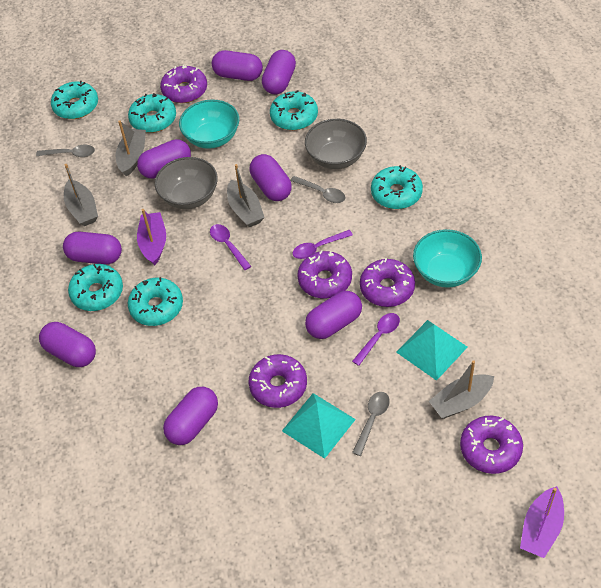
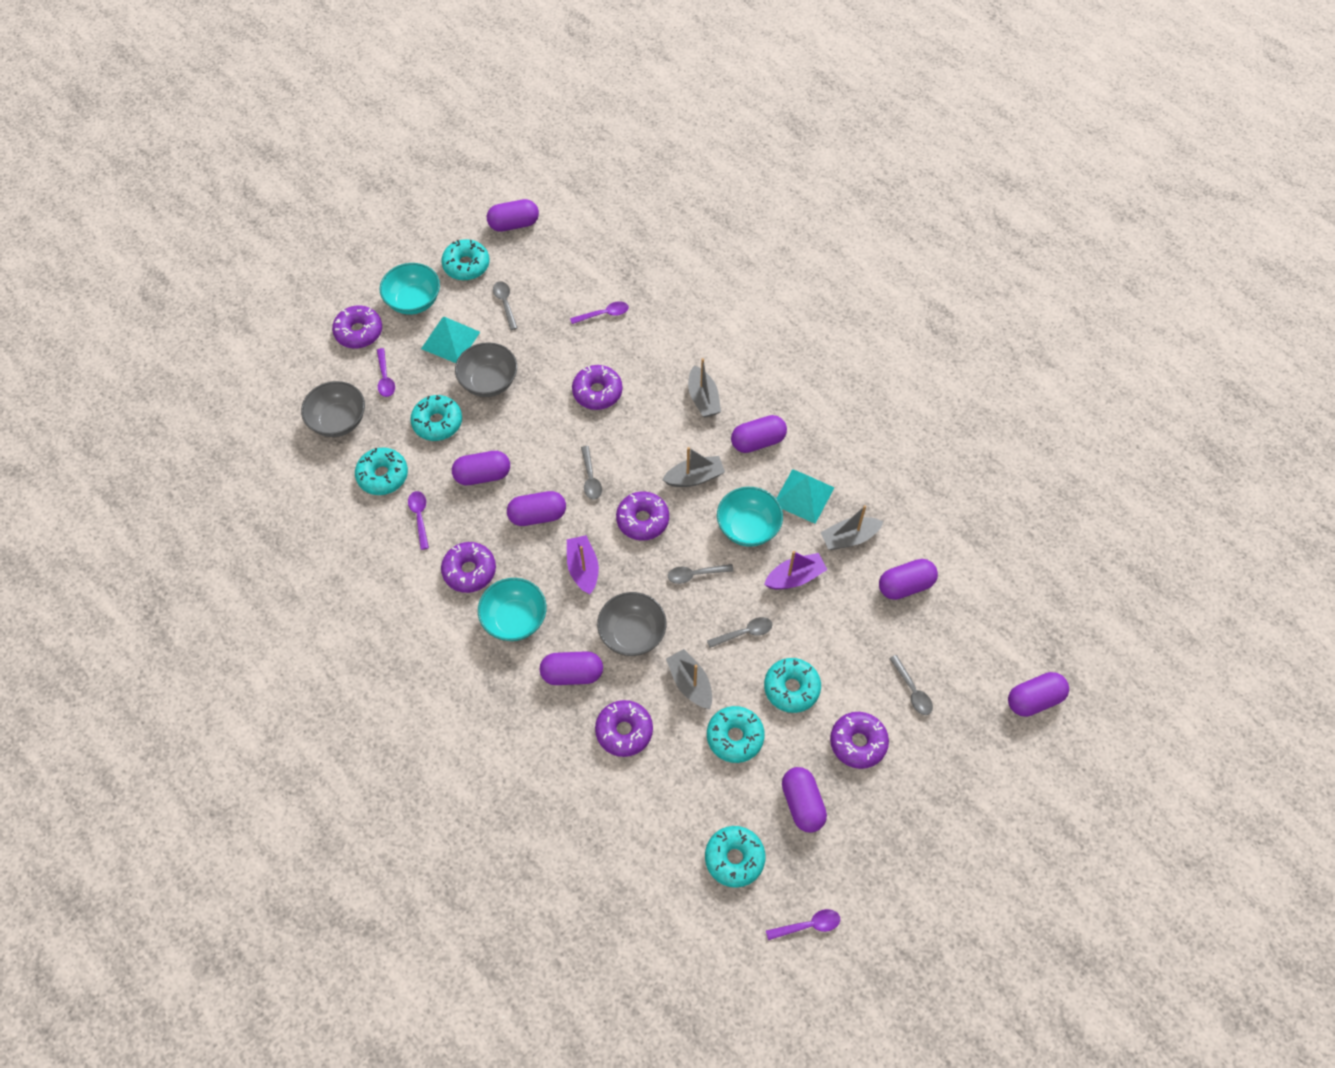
grey bowl: [155,157,218,209] [305,119,367,169] = 2 -> [301,381,365,437] [455,342,517,397] [597,592,667,656] = 3
grey spoon: [36,144,95,157] [290,176,345,203] [352,392,390,456] = 3 -> [493,281,517,330] [581,446,602,499] [668,564,734,584] [707,617,772,648] [889,655,933,715] = 5
purple donut: [160,65,207,103] [249,354,307,408] [297,250,352,298] [360,258,415,307] [460,416,523,474] = 5 -> [332,305,382,349] [441,542,496,593] [572,365,623,410] [595,700,653,757] [616,491,669,541] [830,712,889,769] = 6
purple spoon: [210,224,251,270] [293,230,353,259] [352,313,400,366] = 3 -> [377,348,395,397] [408,491,429,550] [570,301,629,324] [766,909,840,940] = 4
turquoise bowl: [179,99,239,149] [413,229,482,288] = 2 -> [380,263,440,315] [478,578,547,641] [717,487,783,547] = 3

